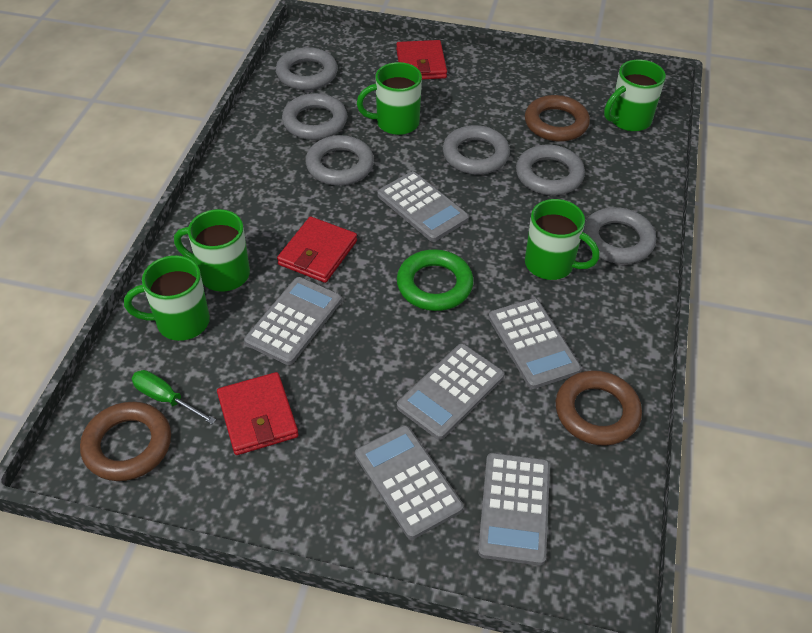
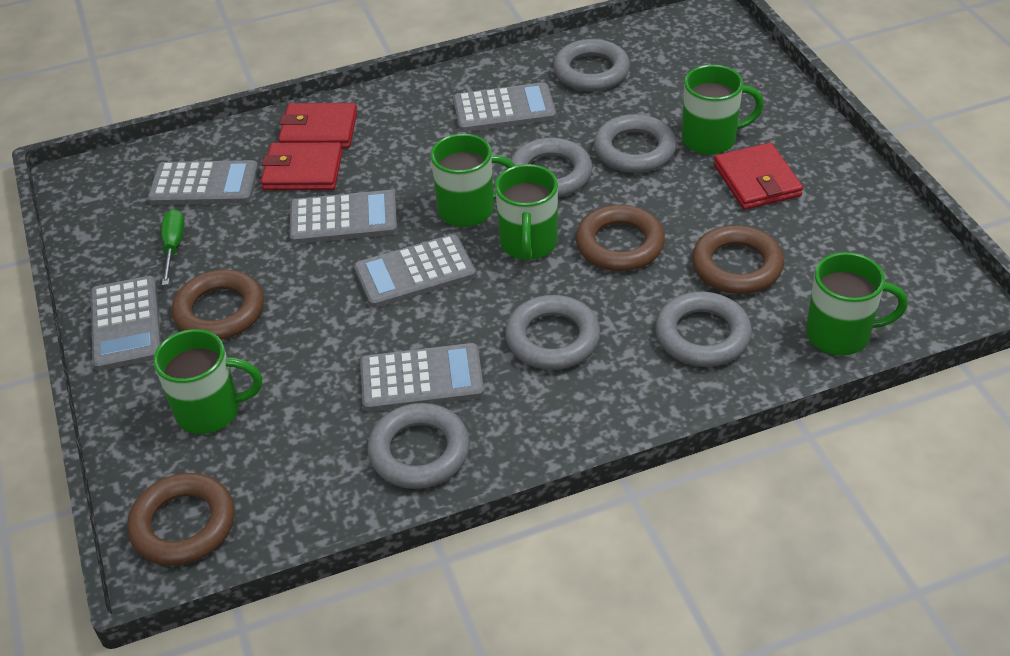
brown ring: [80,402,171,481] [525,95,590,142] [556,370,642,446] = 3 -> [127,473,234,566] [172,270,264,340] [576,205,665,271] [692,225,784,294] = 4
green ring: [397,249,474,311] = 1 -> none = 0

